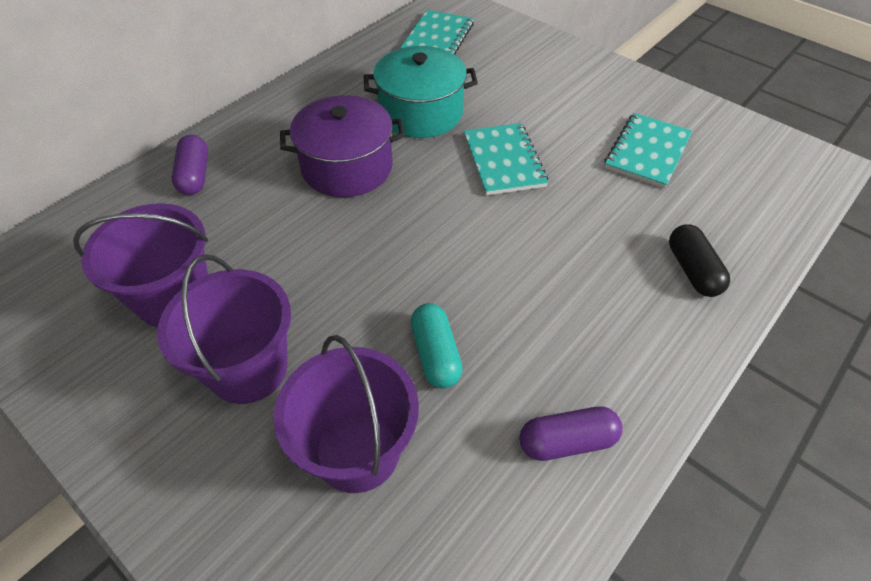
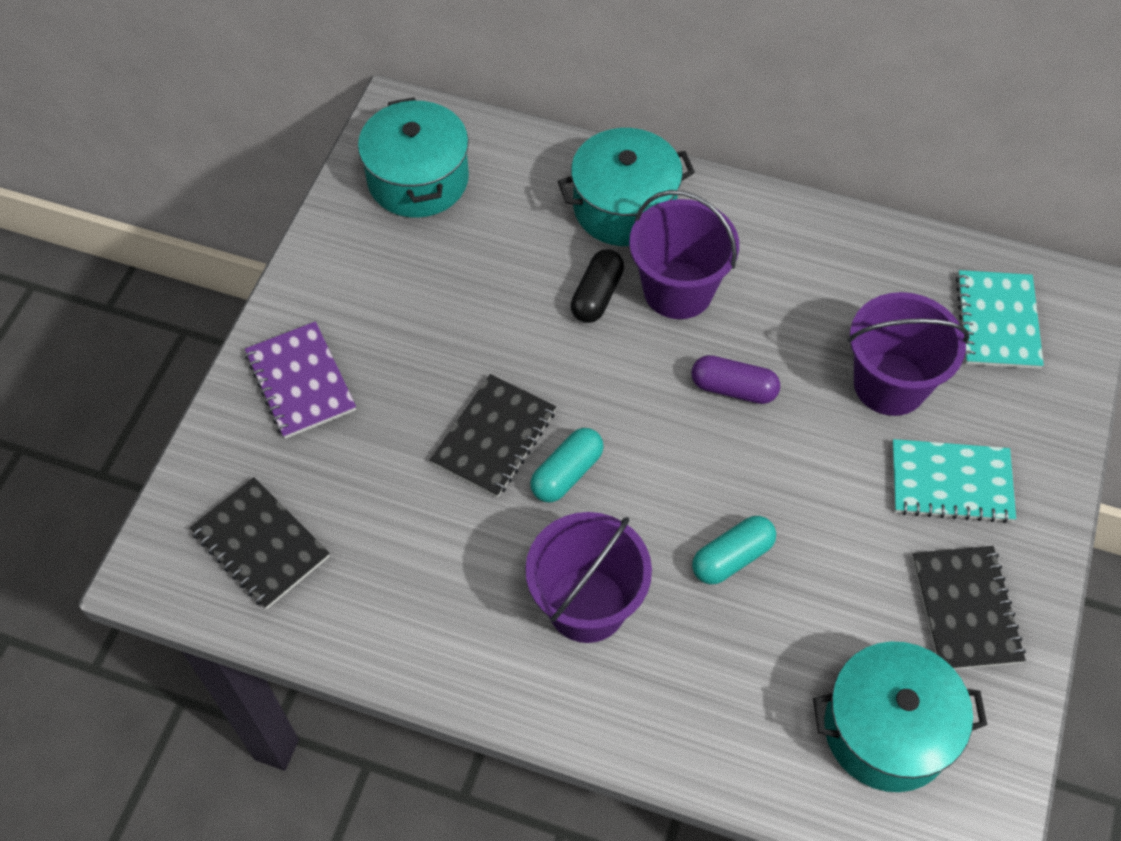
black notebook: none = 0 -> [190,477,330,609] [430,374,556,498] [912,546,1026,669] = 3
purple capsule: [172,135,208,195] [519,407,622,461] = 2 -> [691,355,780,404] = 1
purple notebook: none = 0 -> [245,322,356,439] = 1
purple pot: [280,95,405,197] = 1 -> none = 0
turquoise capsule: [411,303,463,388] = 1 -> [530,428,604,502] [692,516,776,585] = 2
turquoise notebook: [400,10,474,54] [464,123,549,195] [604,113,692,188] = 3 -> [892,439,1016,523] [956,270,1044,369] = 2
turquoise pot: [364,46,478,138] = 1 -> [358,97,469,218] [558,128,695,246] [813,641,987,792] = 3

